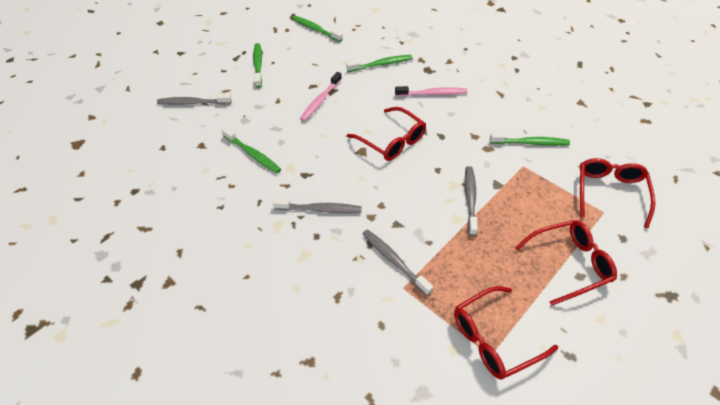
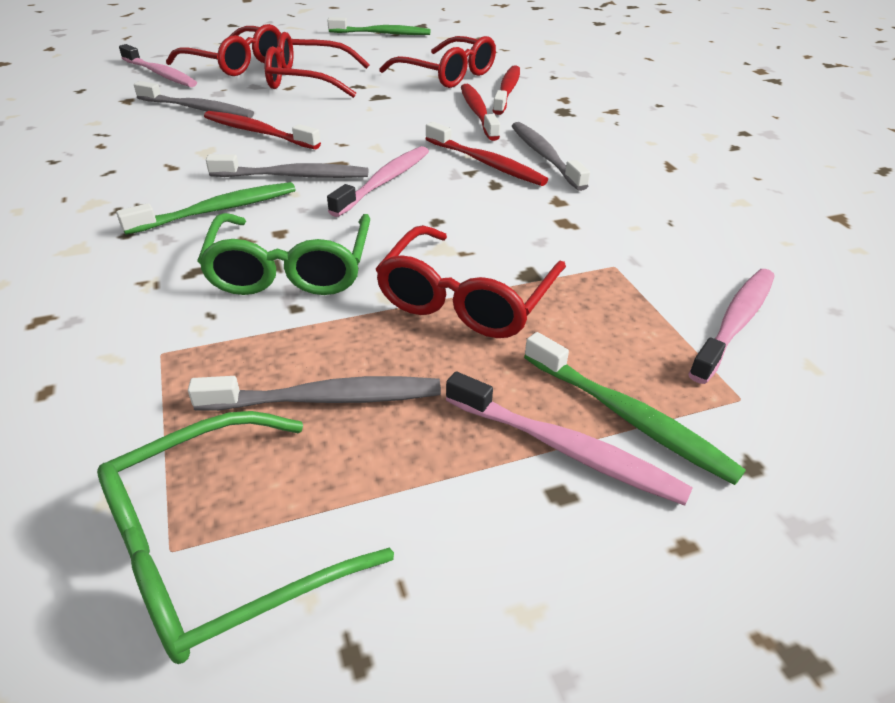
green glasses: none = 0 -> [97,411,394,664] [197,213,370,295] = 2
green toothbrush: [222,127,281,173] [253,43,262,88] [292,16,343,42] [347,55,413,72] [490,133,570,146] = 5 -> [116,182,296,235] [327,17,430,35] [524,332,746,485] = 3
pink toothbrush: [300,72,342,121] [395,86,467,97] = 2 -> [119,44,197,87] [327,146,429,217] [446,372,693,506] [688,269,775,384] = 4
red toothbrush: none = 0 -> [204,111,321,149] [425,122,548,186] [461,84,500,141] [493,65,520,115] = 4

